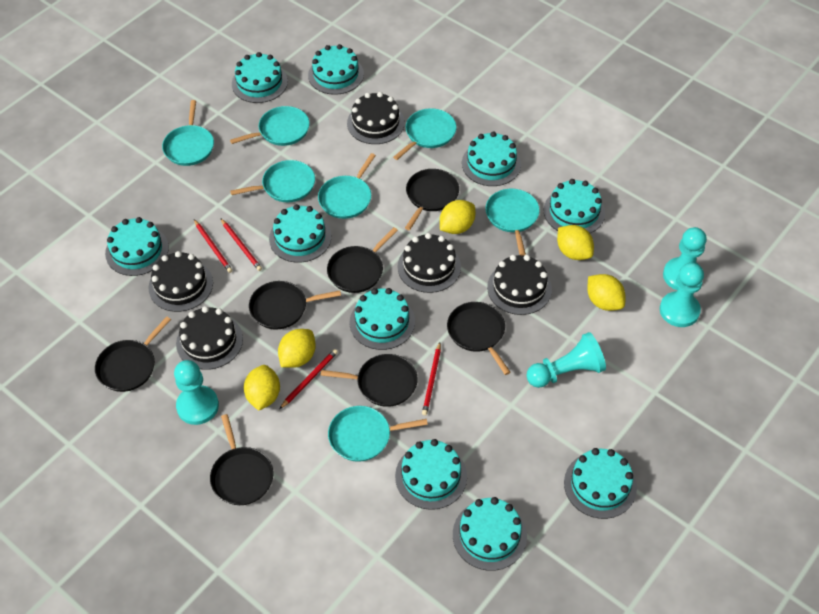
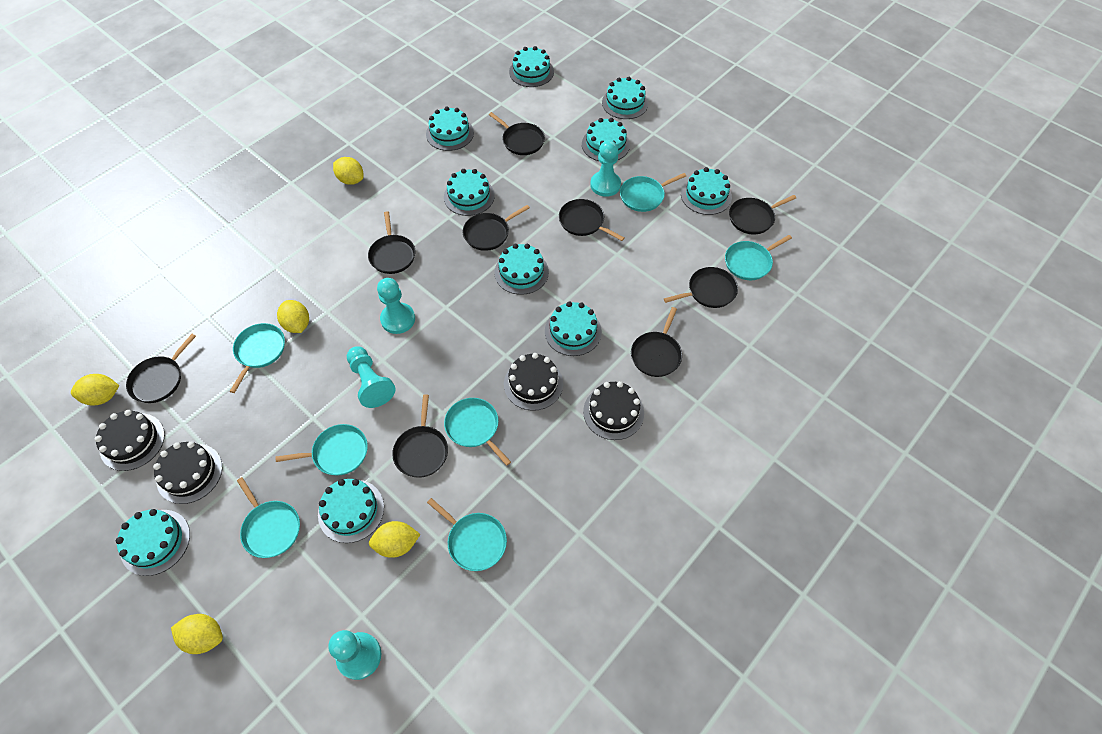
black cake: [148,251,213,312] [176,306,243,370] [347,92,405,144] [397,233,461,293] [487,255,552,315] = 5 -> [95,410,165,471] [153,442,222,504] [504,353,563,411] [583,381,644,440] = 4
black pan: [95,316,171,392] [210,414,273,505] [249,281,341,330] [321,354,418,407] [327,227,398,293] [405,169,459,230] [447,302,510,375] = 7 -> [126,334,196,403] [368,211,415,274] [392,394,448,478] [463,205,530,251] [489,112,545,155] [559,199,625,241] [631,307,682,377] [664,267,738,308] [729,195,797,235] = 9
red pencil: [194,219,233,273] [221,219,262,271] [280,349,338,409] [422,342,441,416] = 4 -> none = 0

